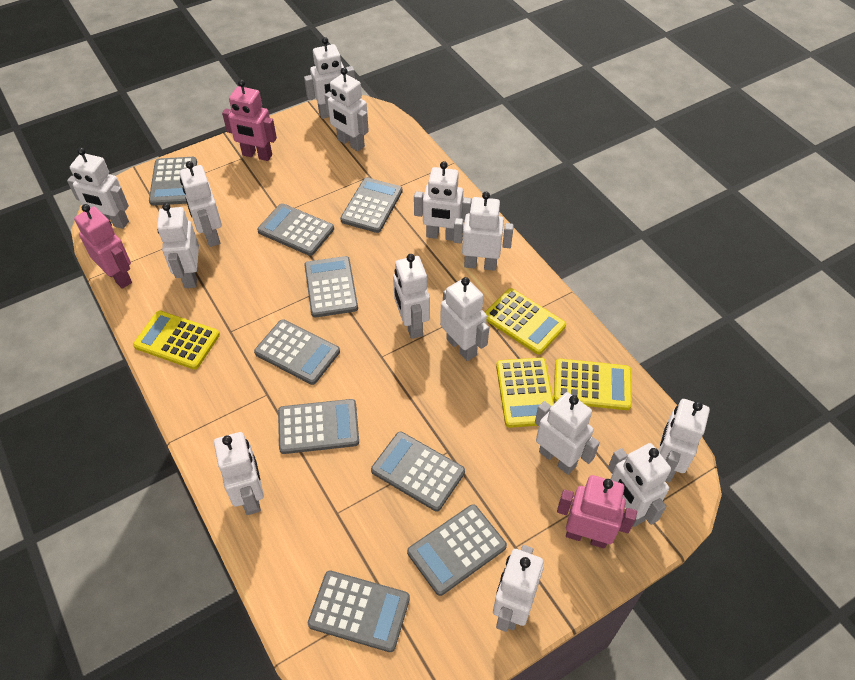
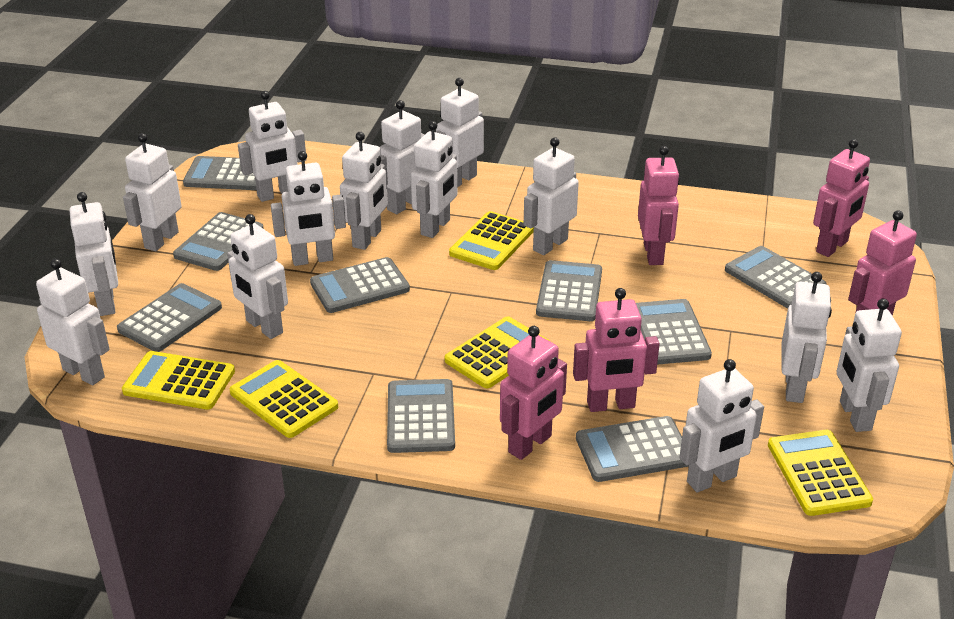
pink robot: [74,204,132,289] [222,80,277,161] [557,475,637,549] = 3 -> [500,326,567,460] [573,288,660,412] [638,146,680,265] [813,139,870,257] [848,210,917,316] = 5
yellow calculator: [133,311,220,370] [485,288,566,354] [496,357,554,428] [554,359,632,410] = 4 -> [122,351,235,410] [229,360,338,438] [445,316,549,388] [449,211,534,270] [768,430,873,516] = 5

